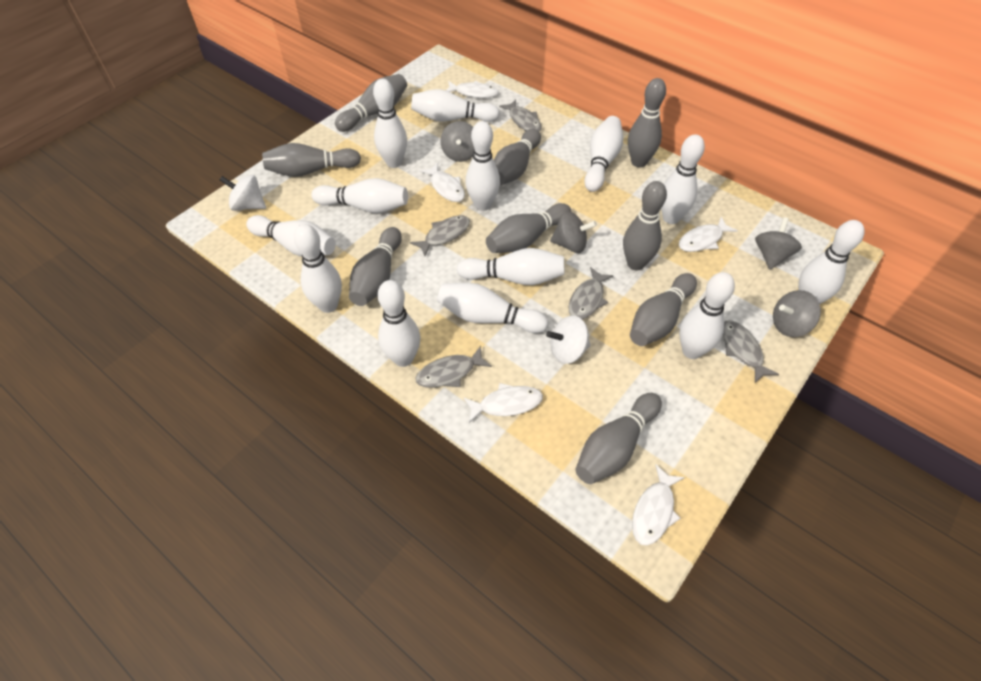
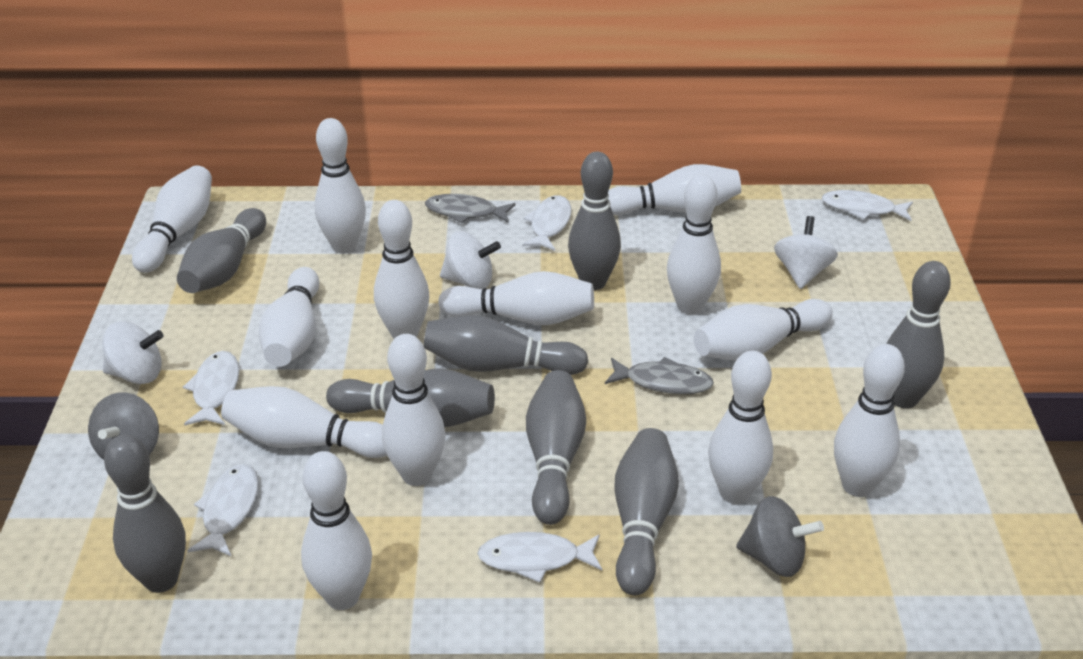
grey bowling pin: [262,143,361,177] [335,74,407,132] [349,227,402,306] [486,203,571,253] [494,128,541,185] [575,393,662,484] [623,181,667,270] [628,78,666,167] [630,273,697,346] = 9 -> [104,435,186,593] [177,208,266,293] [326,368,495,427] [424,315,588,375] [526,370,586,525] [568,152,621,290] [614,428,679,595] [887,261,951,408] = 8
grey fish: [410,215,470,256] [416,346,492,388] [499,100,542,131] [569,267,613,319] [723,320,779,383] = 5 -> [425,194,516,223] [605,357,714,394] = 2
grey spinning top: [440,121,474,162] [550,211,597,253] [755,217,802,270] [773,290,821,337] = 4 -> [88,393,159,460] [736,496,824,577] = 2
white spinning top: [220,175,266,211] [546,315,591,364] = 2 -> [103,322,164,384] [440,231,501,289] [774,216,838,289] = 3

